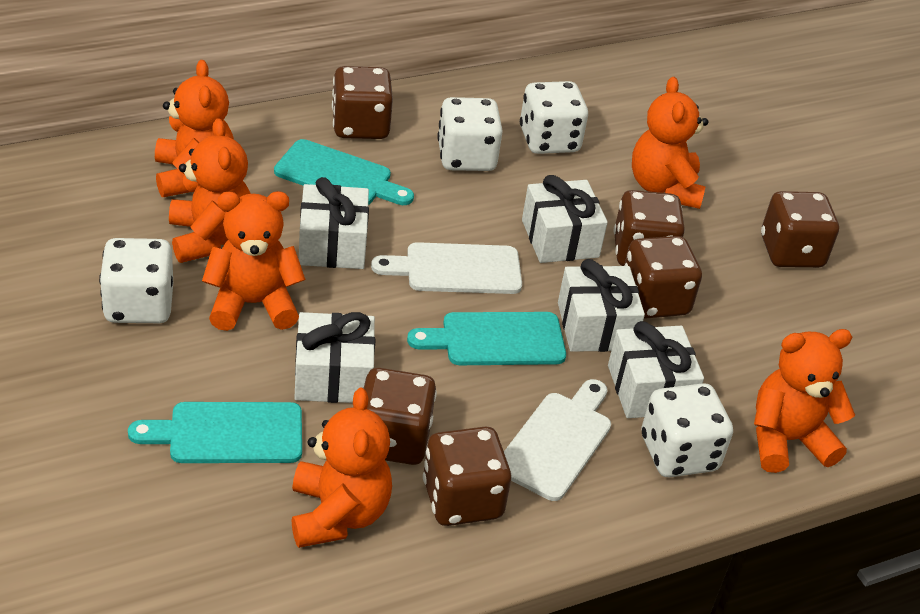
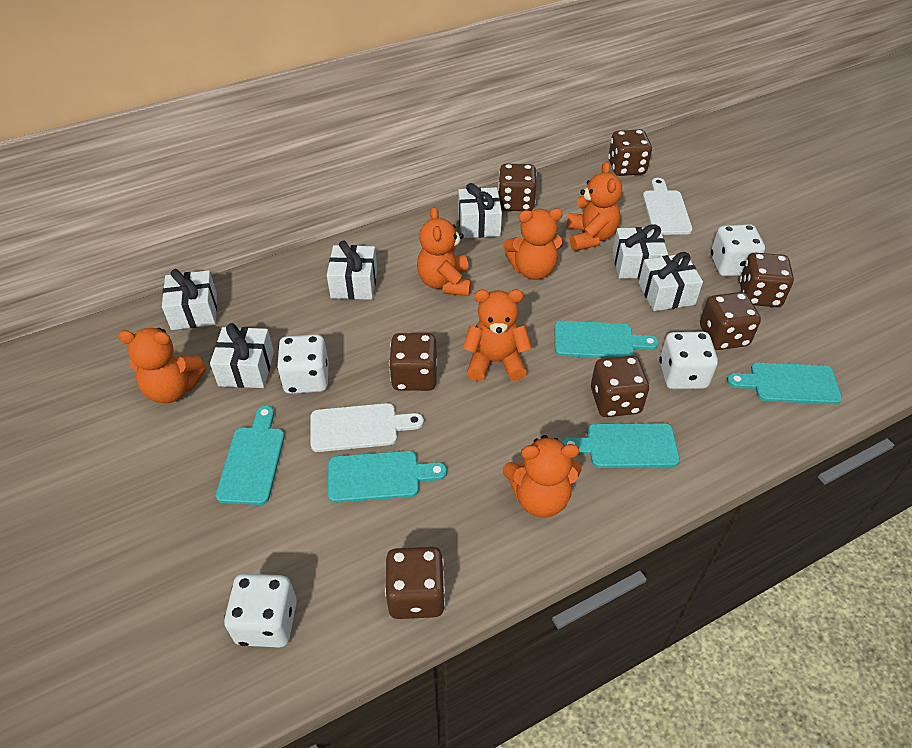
brown dice: [332,66,393,139] [363,368,437,465] [423,427,511,526] [614,190,685,266] [624,236,702,319] [761,191,839,268] = 6 -> [385,547,445,619] [389,333,437,391] [498,163,537,211] [591,356,649,417] [608,129,652,176] [700,292,761,350] [739,253,794,307] = 7
turquoise cutting board: [128,402,302,463] [274,139,414,205] [407,312,566,365] = 3 -> [216,406,285,505] [328,451,447,503] [555,320,659,358] [562,423,680,468] [727,362,842,404] = 5
white gift: [294,312,375,403] [299,177,369,269] [522,175,608,263] [558,259,645,352] [608,321,704,418] = 5 -> [162,269,217,330] [210,323,274,388] [327,240,377,300] [458,183,502,238] [612,224,668,279] [638,252,703,311] = 6

